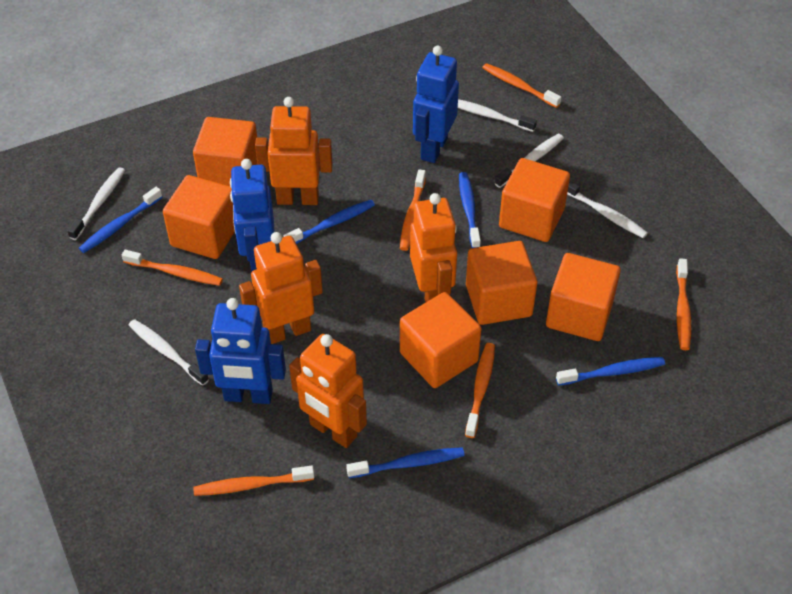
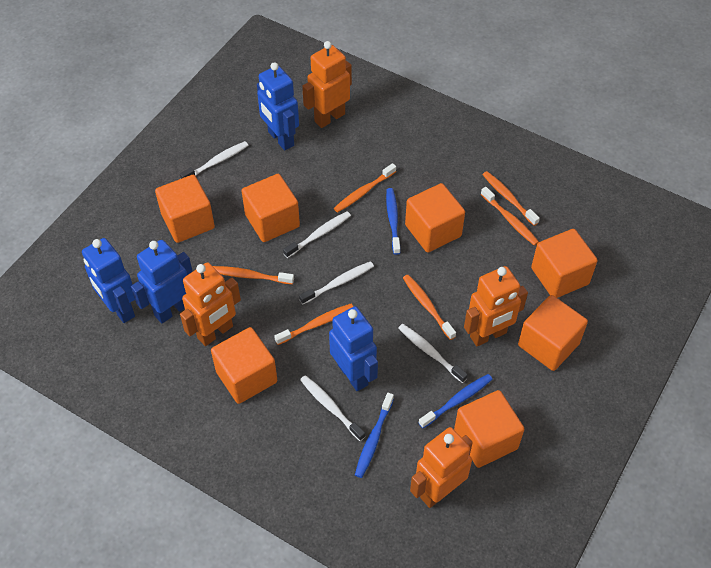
blue robot: [195,298,286,404] [230,159,275,272] [413,46,459,163] = 3 -> [82,238,135,323] [131,240,193,323] [257,62,299,150] [329,306,378,391] = 4
blue toothbrush: [79,187,162,253] [284,200,375,244] [346,447,465,478] [459,172,481,248] [556,357,665,386] = 5 -> [355,393,394,478] [386,188,400,255] [419,374,492,428] = 3
orange cube: [163,175,235,259] [193,117,258,186] [400,292,481,388] [466,241,537,325] [499,158,570,242] [546,253,620,341] = 6 -> [155,175,215,243] [211,327,277,404] [242,174,300,242] [405,183,465,253] [454,390,524,468] [518,295,588,371] [531,229,598,298] = 7

